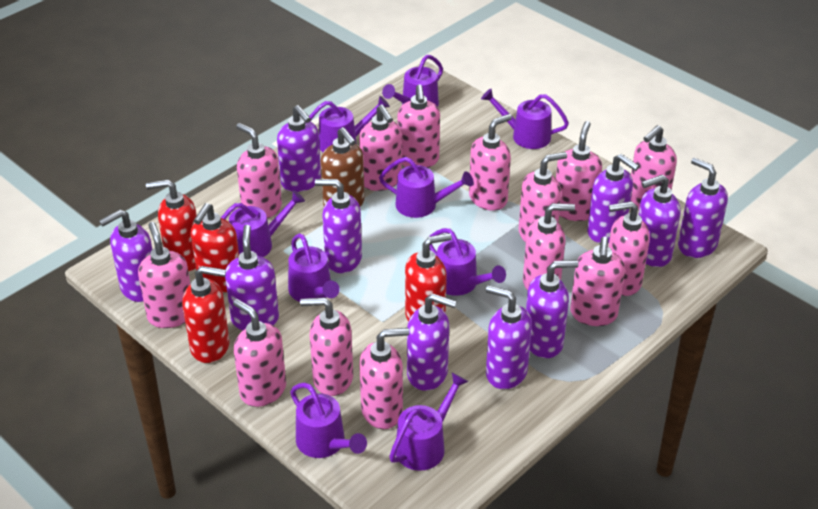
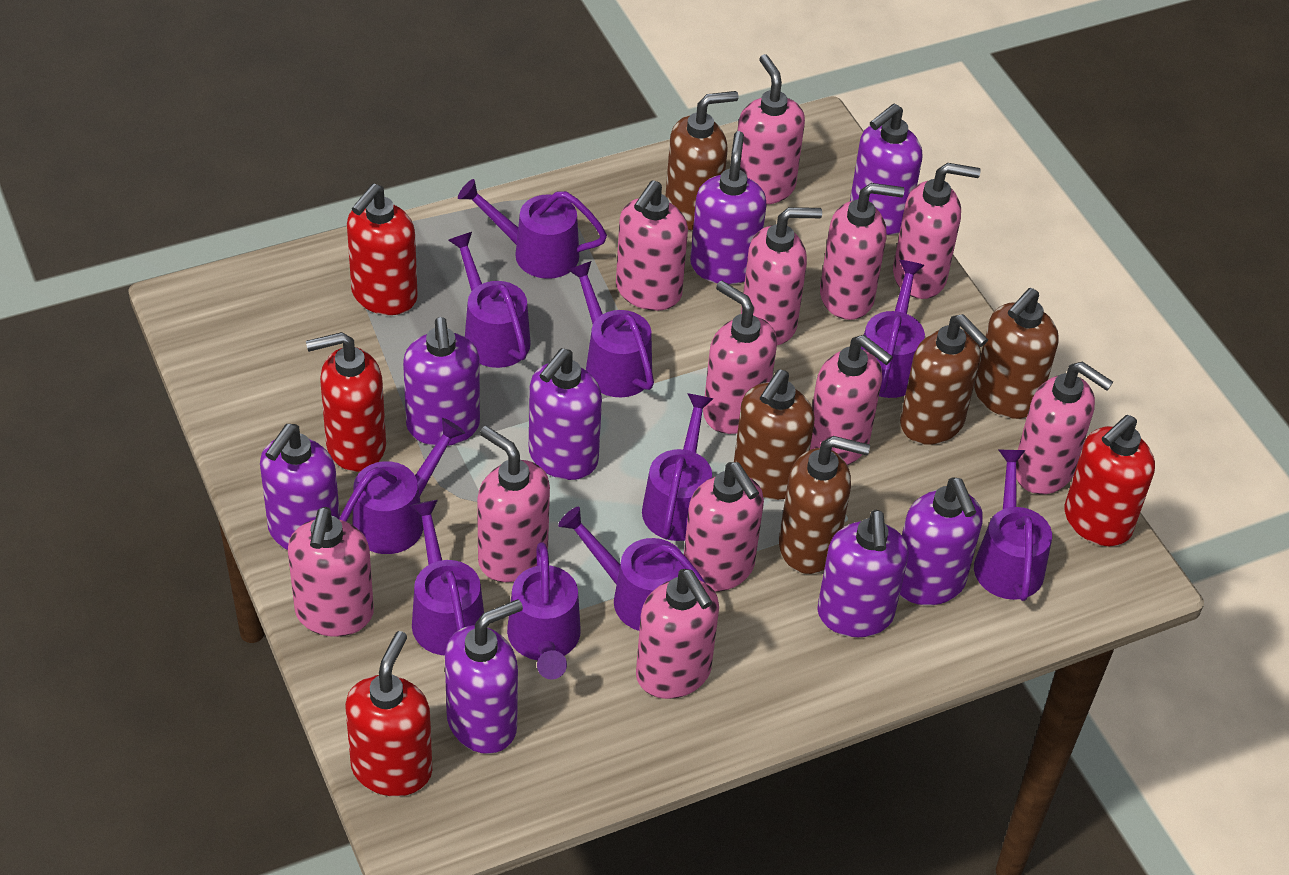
brown soap dispenser: [321,127,365,207] = 1 -> [666,91,739,231] [734,369,815,500] [779,436,870,574] [900,314,988,445] [974,288,1059,419] = 5
pink soap dispenser: [138,222,190,328] [233,299,286,407] [236,123,282,219] [300,297,353,396] [359,105,402,191] [359,328,409,429] [397,84,440,168] [469,114,512,211] [519,152,567,242] [523,203,575,291] [556,121,602,221] [570,237,625,326] [609,201,650,296] [631,125,677,209] = 14 -> [288,507,374,637] [477,426,550,582] [616,180,688,311] [636,569,719,699] [684,462,764,592] [703,281,777,434] [738,54,805,205] [741,207,822,345] [810,335,893,465] [820,183,904,320] [893,163,981,299] [1016,362,1113,494] = 12
purple soap dispenser: [99,209,153,302] [225,225,279,330] [277,105,321,192] [315,179,362,273] [407,294,457,391] [486,285,532,389] [526,260,579,358] [587,154,639,243] [638,174,681,267] [678,157,728,258] = 10 -> [260,424,340,550] [403,317,480,446] [445,599,523,754] [529,348,602,480] [690,131,766,285] [817,510,908,637] [850,104,922,235] [900,477,983,605] = 8
purple watering can: [221,190,305,257] [288,233,340,302] [290,383,367,458] [309,96,390,152] [379,157,474,218] [382,55,443,107] [389,372,468,471] [429,228,506,296] [481,88,569,149] = 9 -> [339,418,465,554] [410,500,484,655] [448,232,531,368] [458,179,607,279] [507,542,581,680] [558,507,705,631] [568,261,654,397] [642,393,714,541] [861,260,925,398] [974,450,1052,601] = 10

